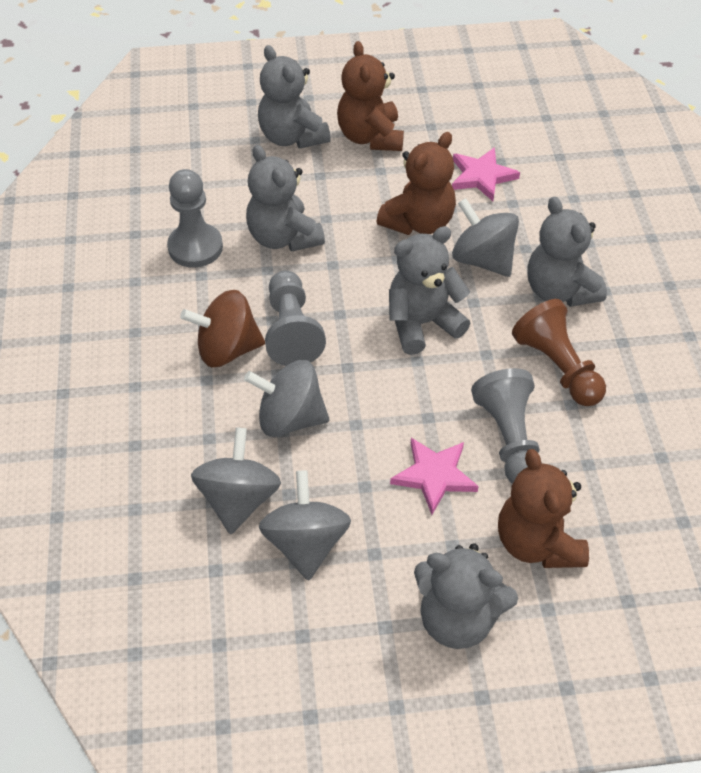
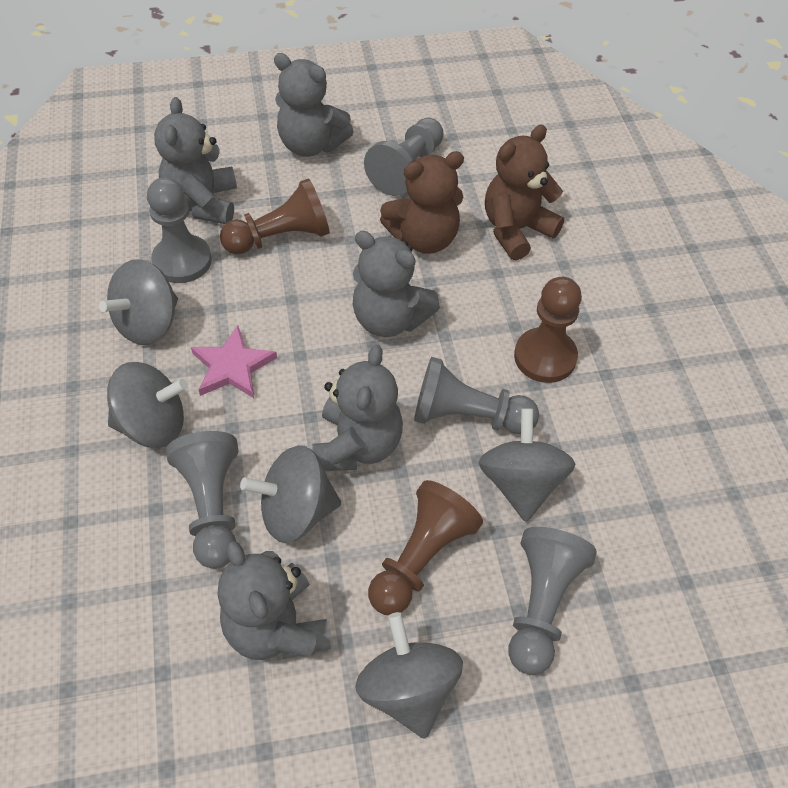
brown pawn: [512,299,606,406] = 1 -> [220,178,330,254] [368,480,483,615] [514,277,582,383] = 3
brown spinning top: [180,290,265,367] = 1 -> none = 0
brown teddy bear: [337,41,404,151] [377,132,456,235] [498,449,589,568] = 3 -> [380,151,464,254] [485,125,564,260] = 2
grey pawn: [167,169,223,268] [265,271,326,366] [471,368,542,484] = 3 -> [147,177,212,283] [166,431,239,569] [364,117,444,196] [414,357,539,434] [508,527,597,675] = 5
grey spinning top: [191,427,281,534] [244,360,329,437] [259,470,351,581] [452,198,519,277] = 4 -> [99,259,178,345] [107,362,188,448] [240,445,341,543] [355,612,463,739] [479,408,576,522] = 5
pink star: [390,438,479,515] [452,147,520,201] = 2 -> [191,326,277,398] = 1

